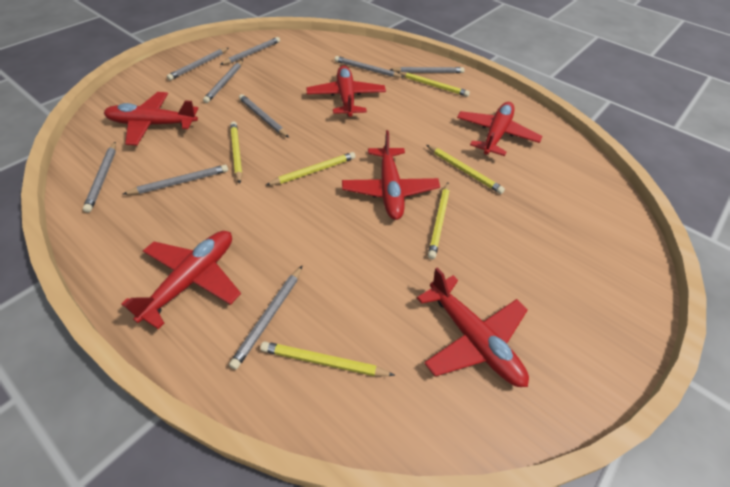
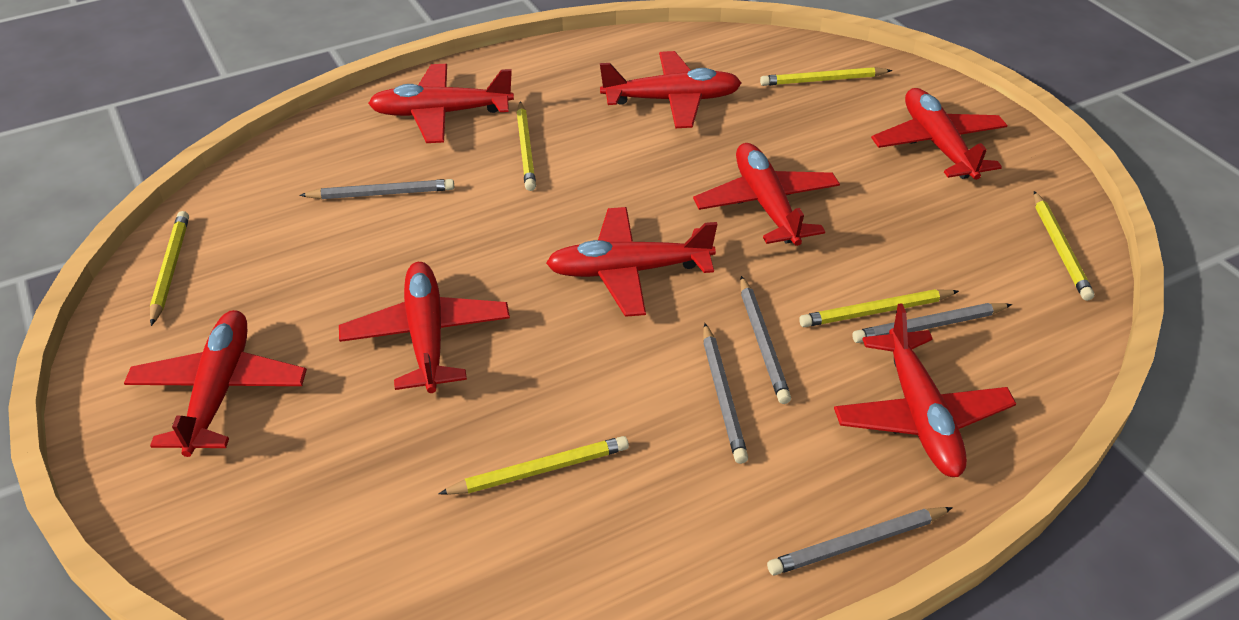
grey pencil: [83,142,116,213] [123,165,228,195] [167,48,228,80] [203,60,243,103] [220,37,280,65] [229,265,303,370] [239,94,289,138] [335,56,404,78] [390,67,465,73] = 9 -> [299,179,454,199] [703,323,748,464] [740,276,791,404] [767,507,953,575] [852,303,1012,343] = 5
red plane: [104,92,198,145] [121,231,241,329] [306,65,386,117] [342,130,440,220] [417,267,529,387] [457,102,542,156] = 6 -> [124,310,307,457] [339,262,510,393] [368,64,514,143] [546,207,717,317] [600,51,741,128] [693,143,840,246] [834,303,1016,477] [871,88,1008,180] = 8

